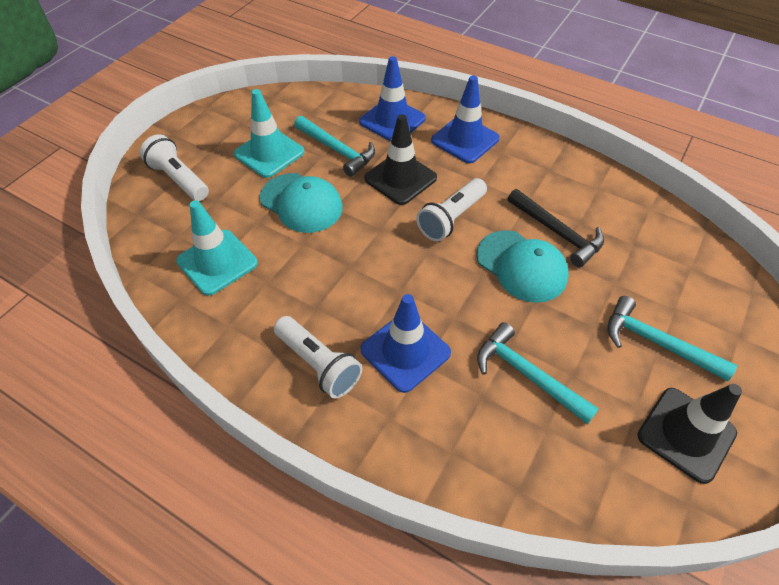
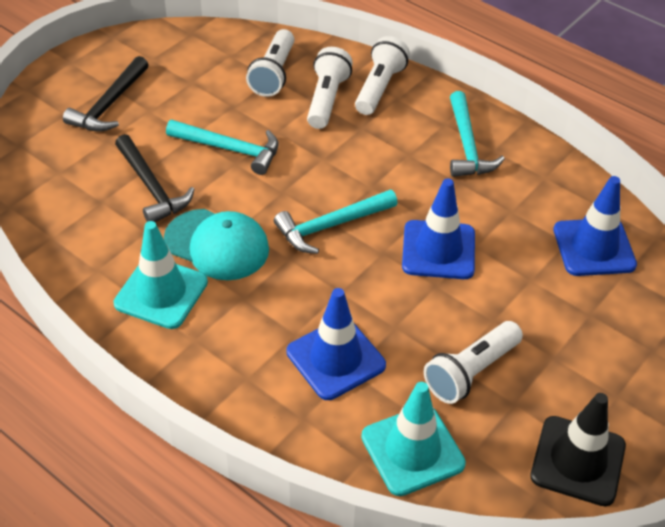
black hammer: [508,189,604,267] = 1 -> [63,56,148,132] [115,134,194,222] = 2
black traffic cone: [364,114,437,205] [637,384,742,484] = 2 -> [530,393,626,507] = 1
turquoise cap: [260,173,343,233] [477,230,569,303] = 2 -> [164,209,269,280] = 1
white flashlight: [140,134,209,201] [274,316,362,399] [416,178,487,241] = 3 -> [246,29,294,97] [307,47,353,129] [355,36,410,115] [424,321,523,404] = 4

